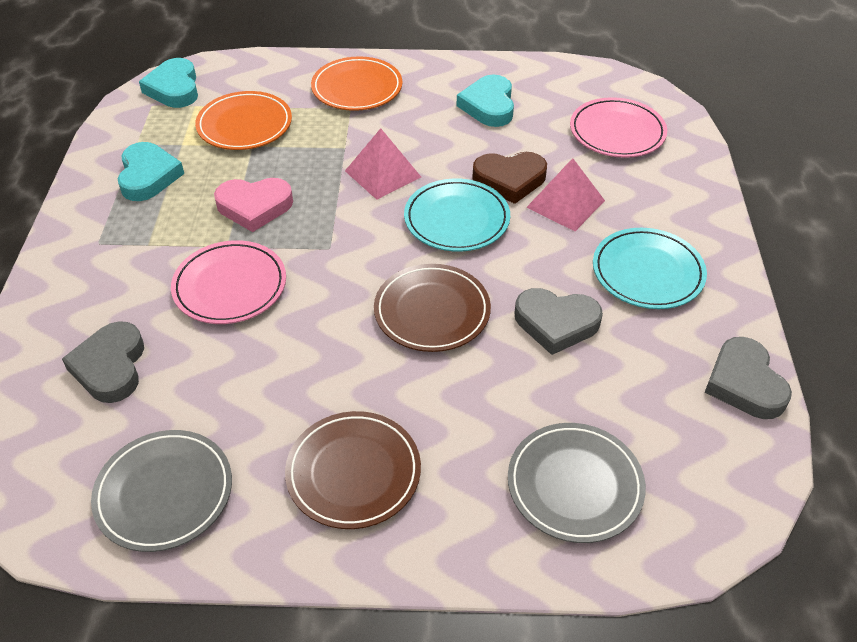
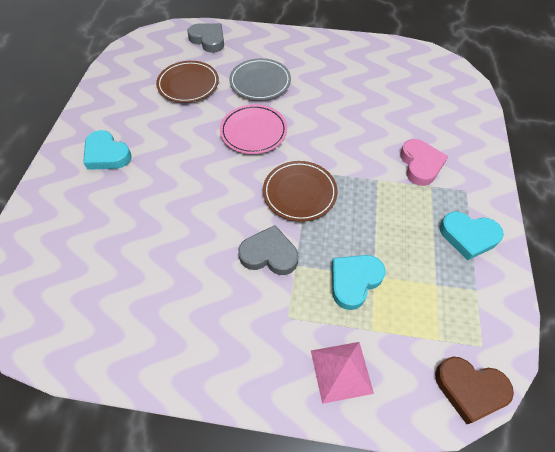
grey heart: [62,321,144,403] [515,288,603,355] [705,337,792,419] = 3 -> [187,23,224,53] [238,225,298,275] = 2
grey plate: [91,430,232,552] [508,423,646,543] = 2 -> [229,58,291,100] = 1
orange plate: [195,91,292,150] [311,56,402,111] = 2 -> none = 0
pink plate: [171,240,286,324] [570,97,667,158] = 2 -> [220,104,287,154] = 1
pink pyramid: [345,128,421,200] [526,158,605,231] = 2 -> [311,342,374,404] = 1
turquoise plate: [404,179,510,252] [593,228,707,309] = 2 -> none = 0

